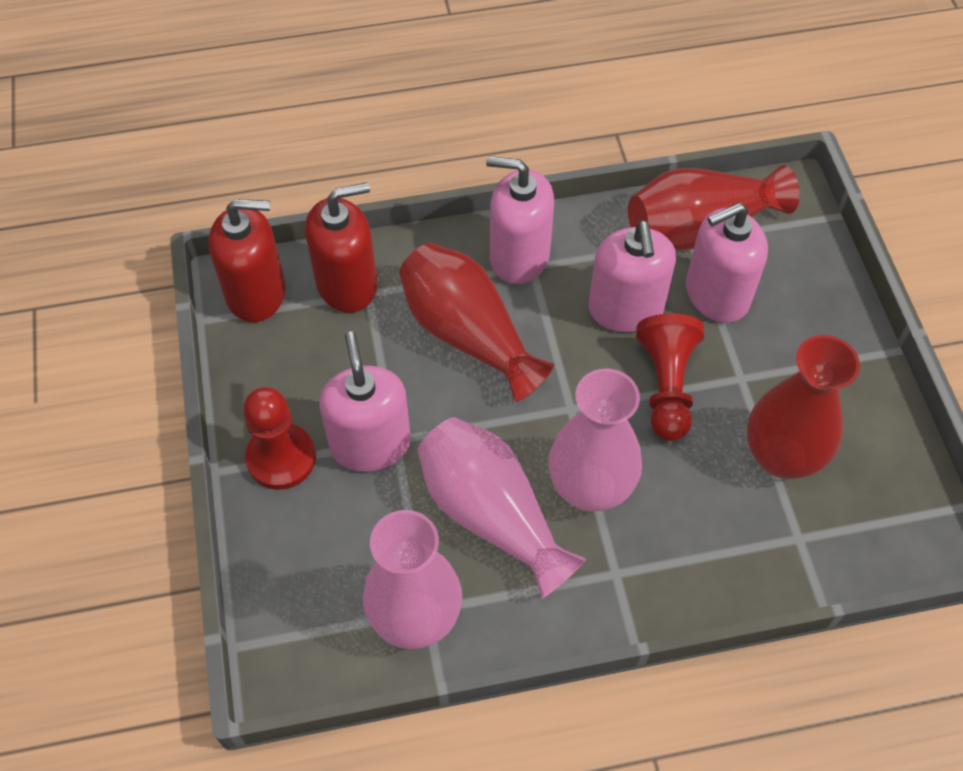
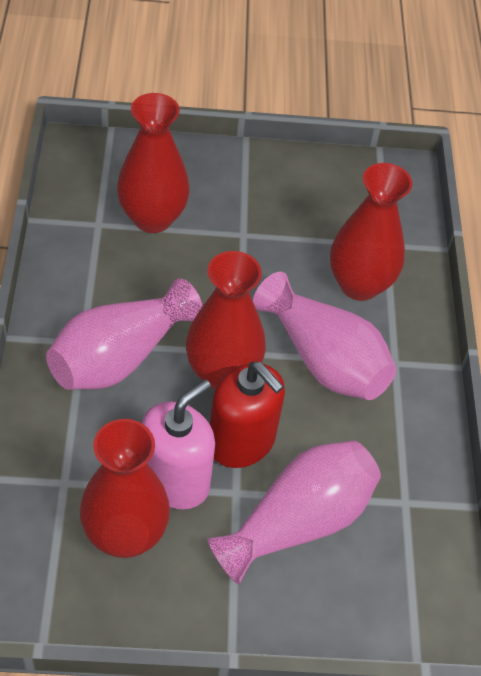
pink soap dispenser: [319,331,411,472] [486,156,554,284] [589,220,676,332] [686,203,768,323] = 4 -> [142,380,215,510] = 1
red pawn: [243,387,316,490] [636,313,704,441] = 2 -> none = 0
red soap dispenser: [209,199,286,322] [305,182,377,313] = 2 -> [210,362,285,468] = 1
red vase: [399,243,554,402] [628,165,800,250] [747,335,860,479] = 3 -> [80,419,170,558] [117,93,190,233] [186,251,266,389] [330,163,412,301] = 4

